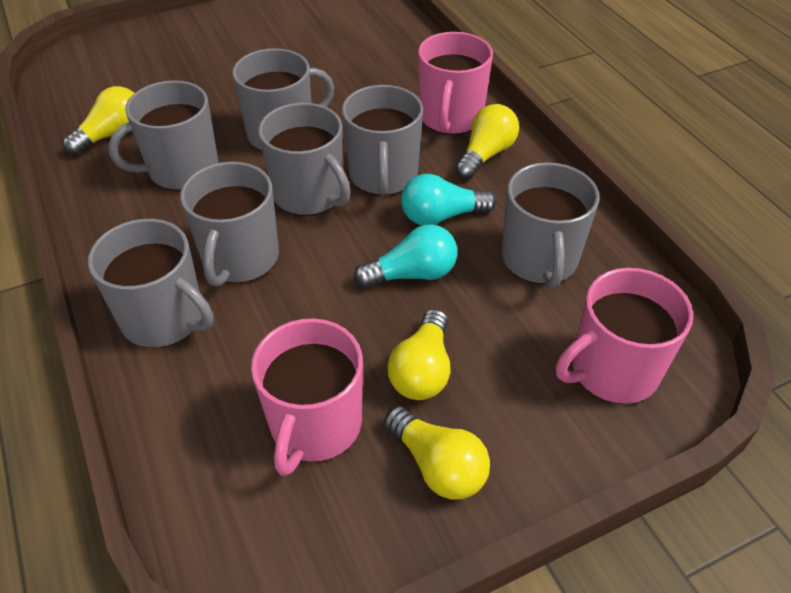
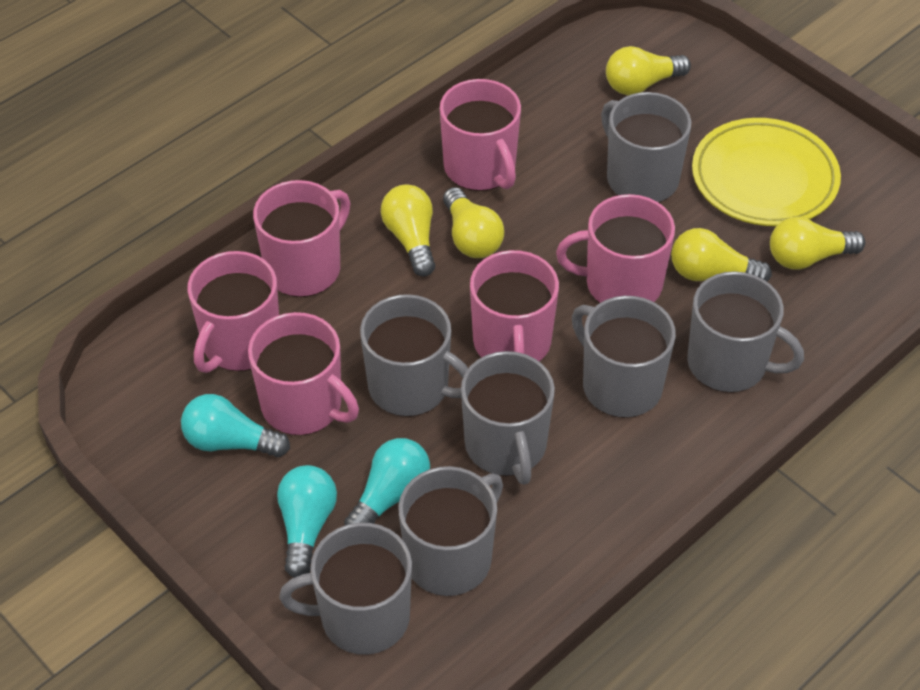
pink mug: [251,318,363,476] [418,32,493,135] [556,268,693,404] = 3 -> [187,251,279,373] [248,312,359,435] [253,180,350,297] [440,79,521,191] [470,250,559,362] [556,194,675,303] = 6
turquoise light bulb: [354,225,457,288] [401,174,496,226] = 2 -> [181,394,290,457] [277,465,337,578] [344,438,430,525] = 3
yellow light bulb: [63,86,134,155] [384,406,490,500] [387,309,450,400] [455,104,519,179] = 4 -> [381,184,435,277] [443,187,504,258] [606,46,691,95] [671,228,772,281] [770,217,865,270] = 5
yellow plate: none = 0 -> [692,118,841,226] = 1

